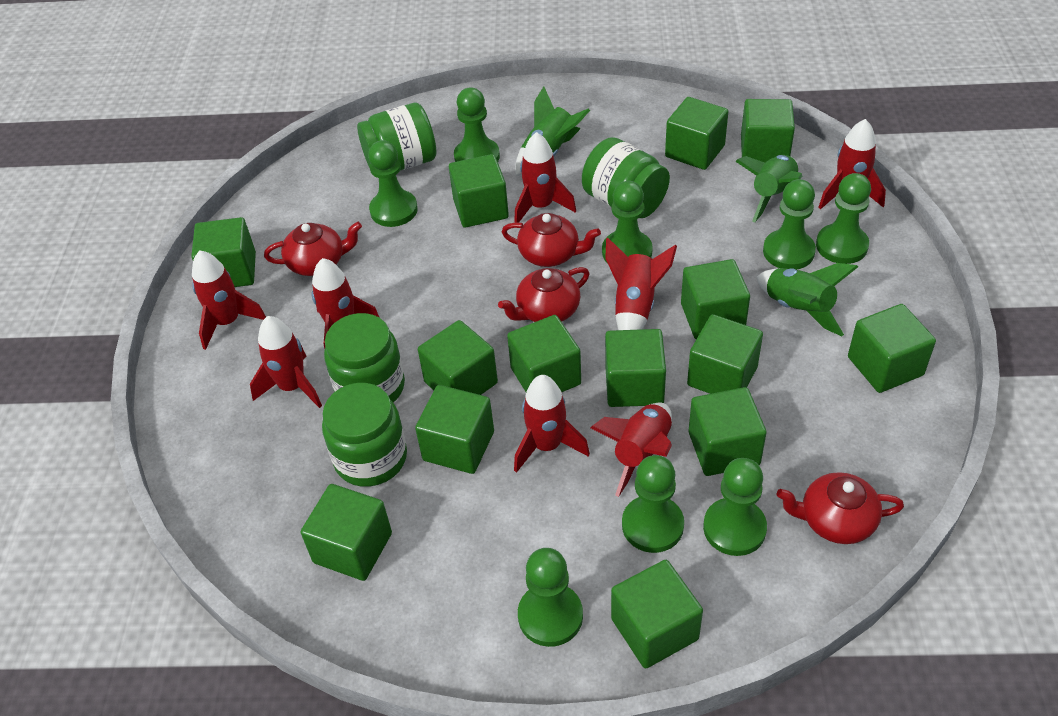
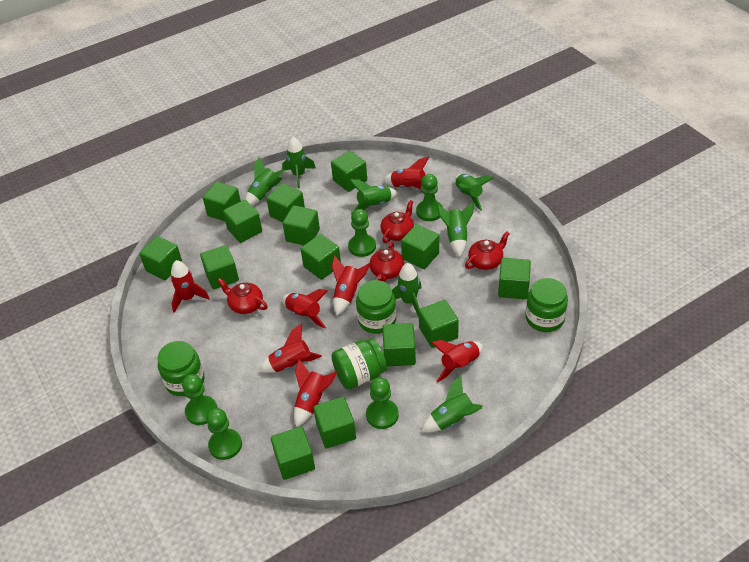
green pawn: [368,140,418,227] [454,87,500,162] [518,548,583,647] [602,181,653,264] [622,455,684,553] [703,458,767,556] [763,179,816,270] [816,173,871,264] = 8 -> [182,374,218,425] [206,408,242,460] [348,209,376,257] [366,377,399,429] [416,174,443,221] = 5
green rocket: [515,86,590,176] [735,155,802,222] [757,263,858,336] = 3 -> [245,157,284,206] [282,137,316,188] [350,179,398,215] [392,263,422,317] [421,375,483,432] [437,202,474,257] [455,174,494,211] = 7
red rocket: [192,250,266,350] [250,316,322,408] [311,258,380,349] [514,132,576,223] [514,375,590,473] [590,403,672,497] [605,238,677,330] [818,119,886,209] = 8 -> [171,260,210,313] [259,323,322,373] [282,289,328,329] [294,359,337,427] [332,256,370,315] [383,157,429,190] [431,340,483,382] = 7

